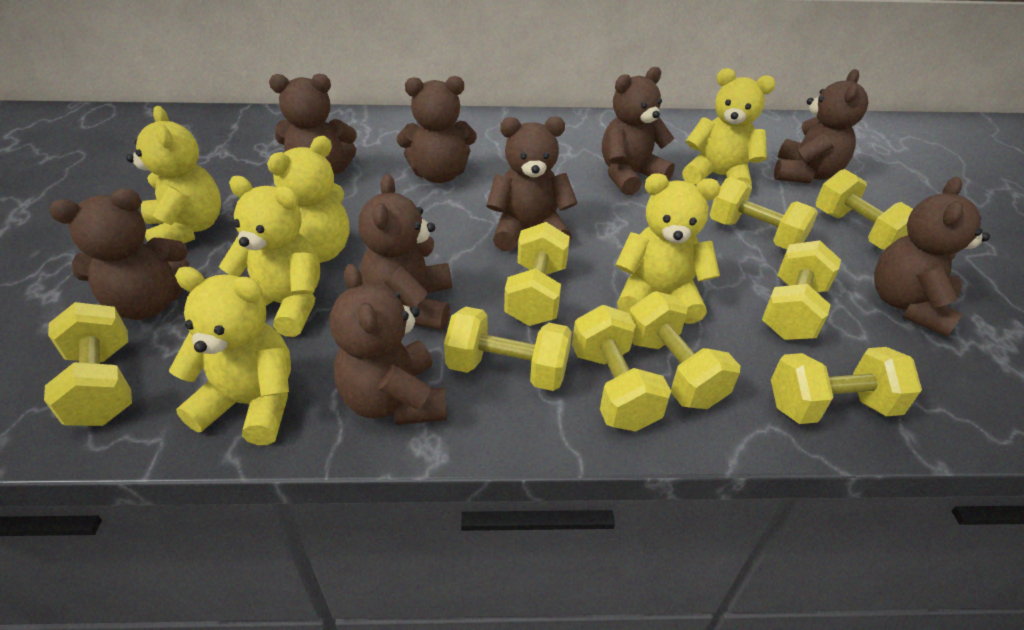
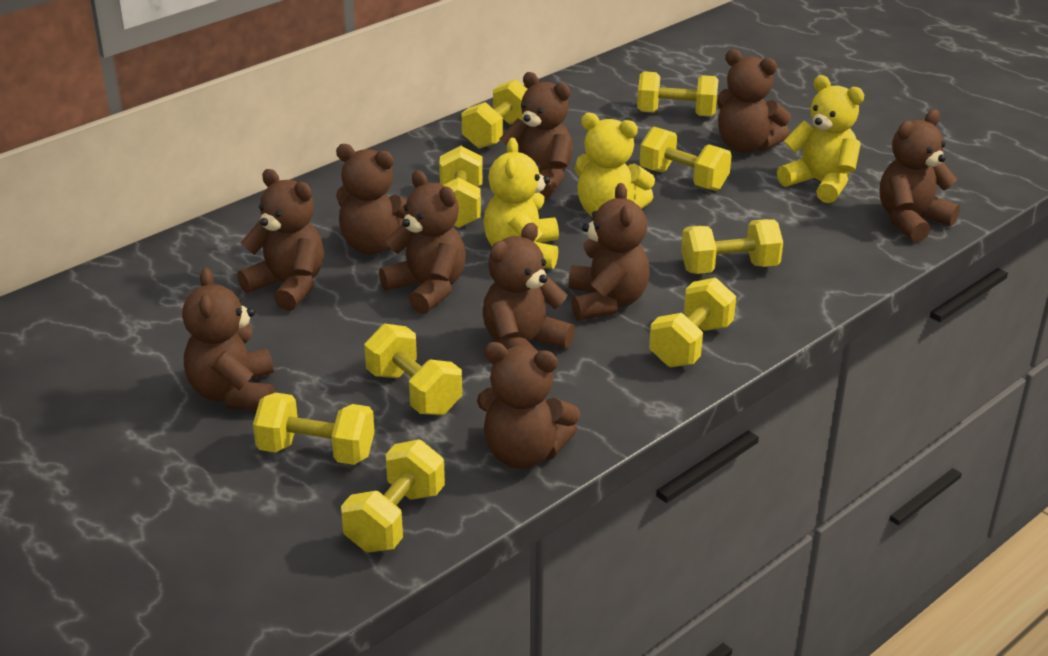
brown teddy bear: [49,188,189,320] [269,74,357,174] [330,264,447,425] [358,174,452,330] [397,76,477,183] [486,116,578,251] [602,67,675,195] [774,69,868,183] [874,177,990,337] = 9 -> [182,268,274,410] [237,169,324,311] [336,144,407,254] [379,170,466,314] [477,342,580,469] [483,223,575,351] [499,72,573,200] [569,183,649,321] [717,49,791,153] [880,110,960,242] = 10
yellow teddy bear: [126,106,221,243] [169,267,291,445] [219,176,320,337] [267,136,349,263] [615,173,720,324] [682,68,776,187] = 6 -> [484,138,559,269] [575,113,655,218] [777,75,864,203] = 3

